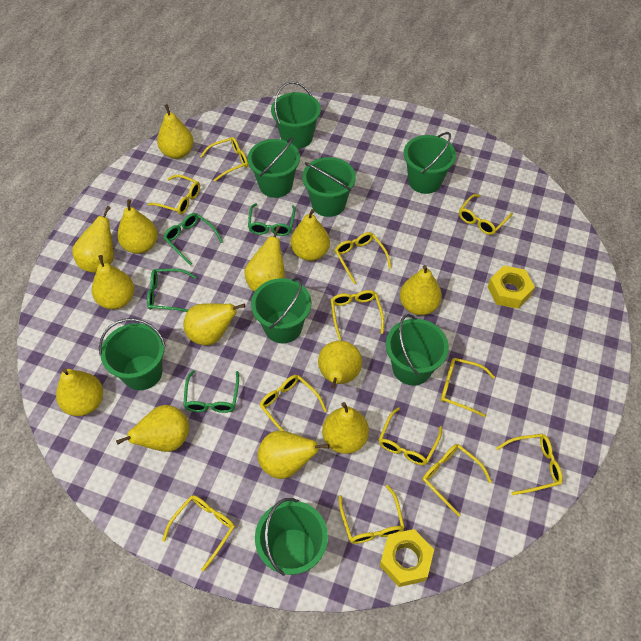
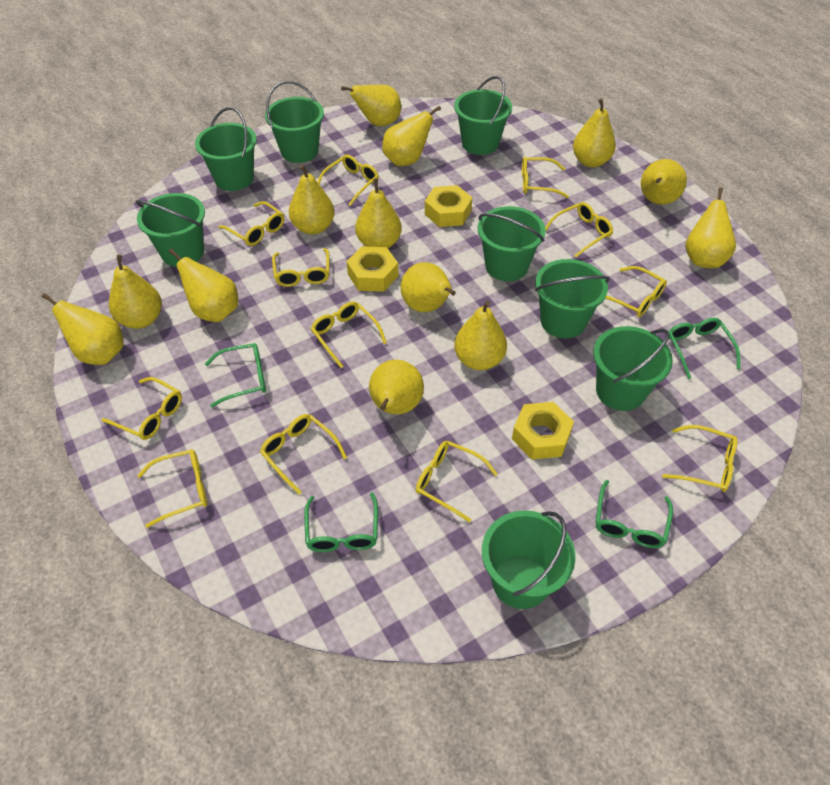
yellow nut: [380,529,434,587] [488,265,535,309] = 2 -> [347,246,398,292] [425,185,472,227] [512,402,574,459] = 3

